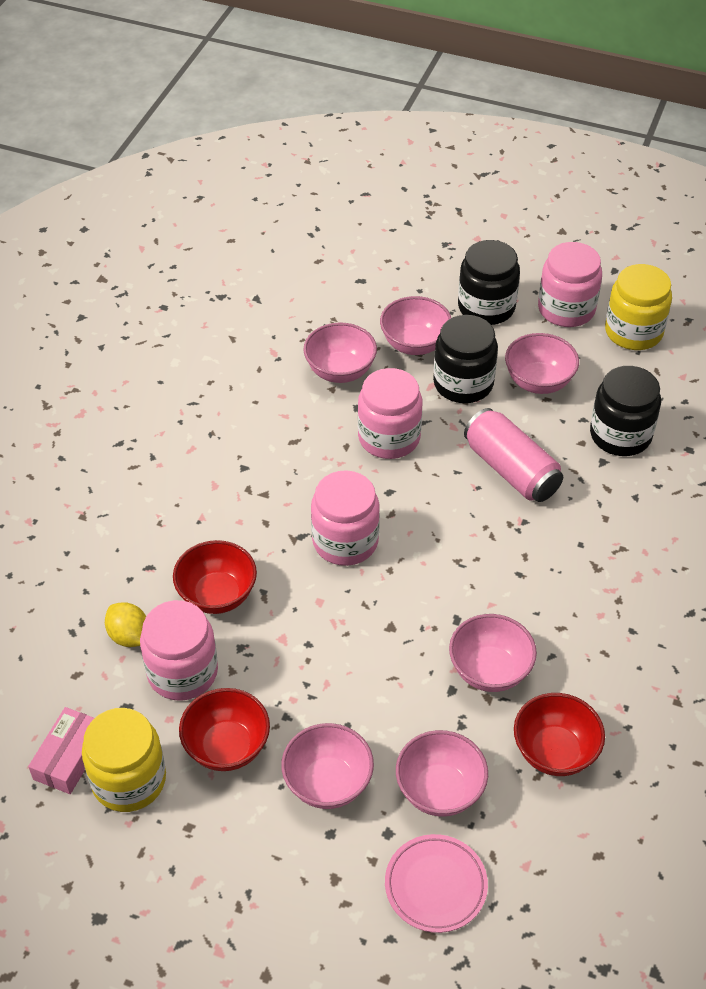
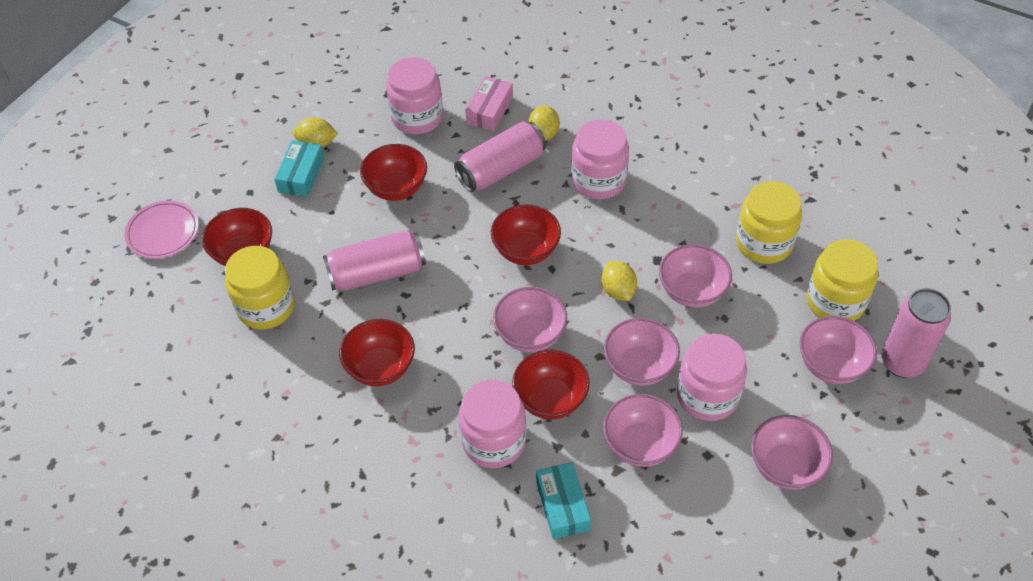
black jar: [433,315,498,403] [458,240,520,325] [590,366,661,456] = 3 -> none = 0
pink can: [464,408,563,502] = 1 -> [323,230,426,291] [454,121,546,192] [881,288,951,378] = 3
red bowl: [173,540,257,614] [179,688,270,771] [514,693,605,776] = 3 -> [202,208,272,266] [339,319,415,386] [360,144,427,201] [491,204,561,265] [512,350,590,419] = 5
turquoise box: none = 0 -> [274,140,324,197] [536,462,591,540] = 2
yellow jar: [82,708,166,812] [605,264,672,350] = 2 -> [225,246,295,330] [736,181,802,264] [806,239,878,321] = 3
yellow lemon: [105,602,146,647] = 1 -> [293,117,338,148] [528,105,560,140] [601,261,637,301] = 3

